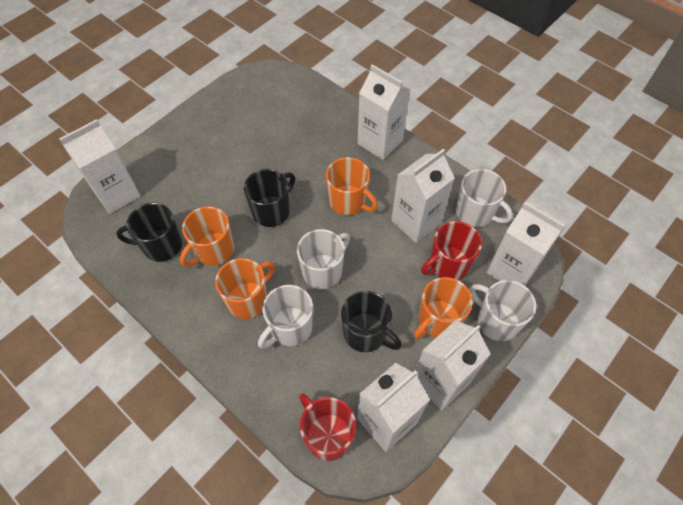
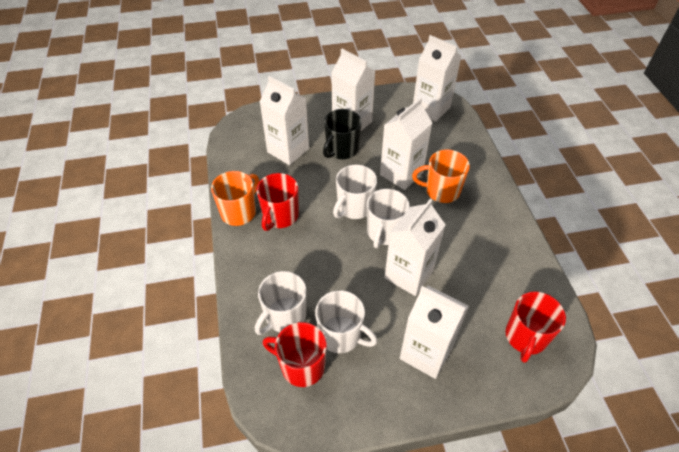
black mug: [116,203,182,262] [244,169,295,227] [341,291,402,352] = 3 -> [323,109,362,159] = 1
orange mug: [180,206,234,267] [215,258,275,319] [326,157,377,215] [414,277,473,339] = 4 -> [211,171,259,226] [412,150,470,203] = 2
red mug: [299,394,356,461] [421,221,482,280] = 2 -> [256,173,299,231] [263,322,327,387] [505,291,566,363] = 3

